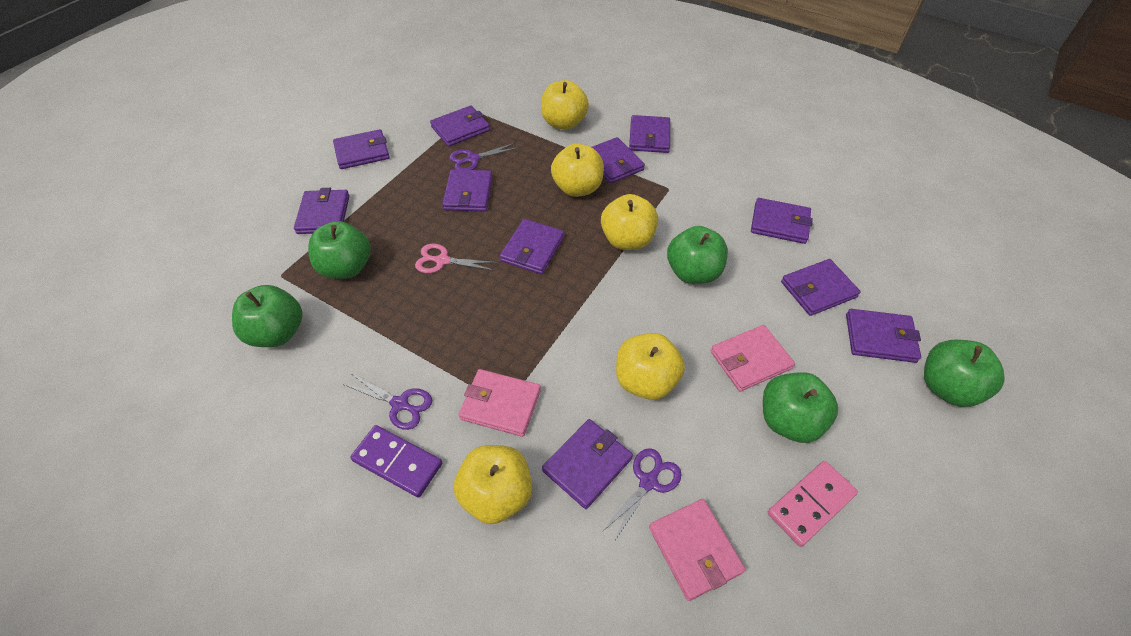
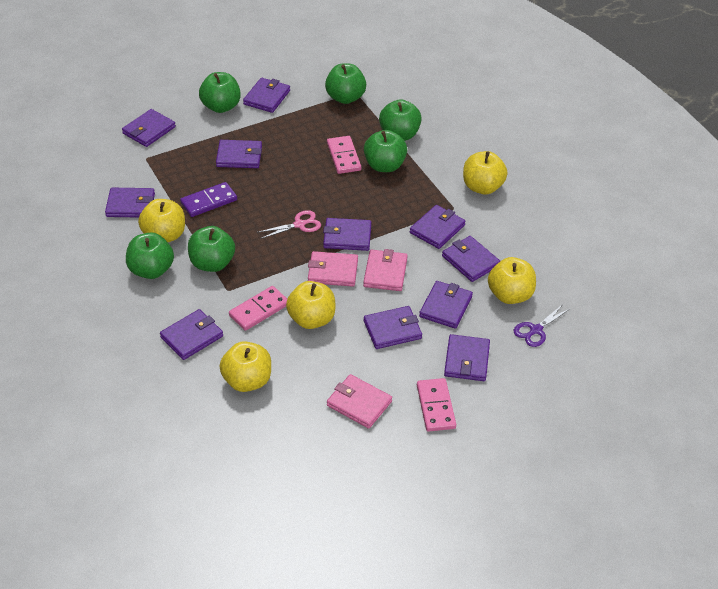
green apple: [232,285,303,347] [308,221,371,279] [667,226,728,284] [763,372,838,443] [924,340,1005,407] = 5 -> [126,233,174,279] [188,226,235,272] [199,72,241,113] [325,63,366,104] [364,130,407,172] [379,99,422,141] = 6
pink domino: [767,461,858,547] = 1 -> [229,286,287,331] [327,136,361,174] [417,378,456,432] = 3
purple scissors: [343,374,432,430] [449,143,519,170] [601,448,682,542] = 3 -> [514,304,571,347] = 1

